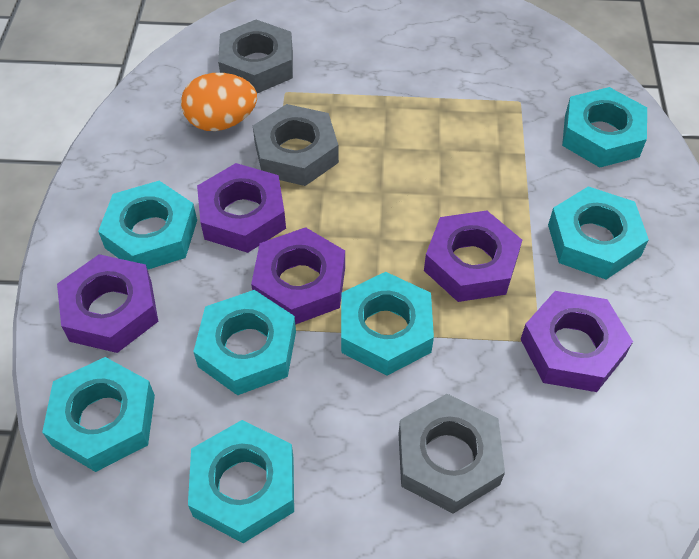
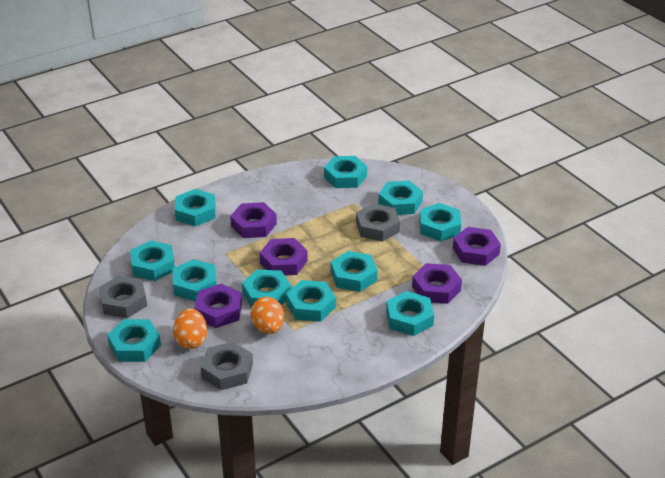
orange egg: [181,73,257,131] = 1 -> [173,308,207,349] [251,297,284,334] = 2
turquoise nut: [42,357,155,472] [98,181,197,270] [188,420,294,543] [193,290,296,395] [341,272,434,376] [548,186,649,280] [562,87,647,168] = 7 -> [107,319,161,362] [130,240,175,281] [173,259,217,301] [175,189,216,226] [242,269,291,307] [286,280,336,322] [324,156,367,188] [331,251,378,292] [378,181,423,215] [386,291,434,336] [420,203,461,241] = 11

